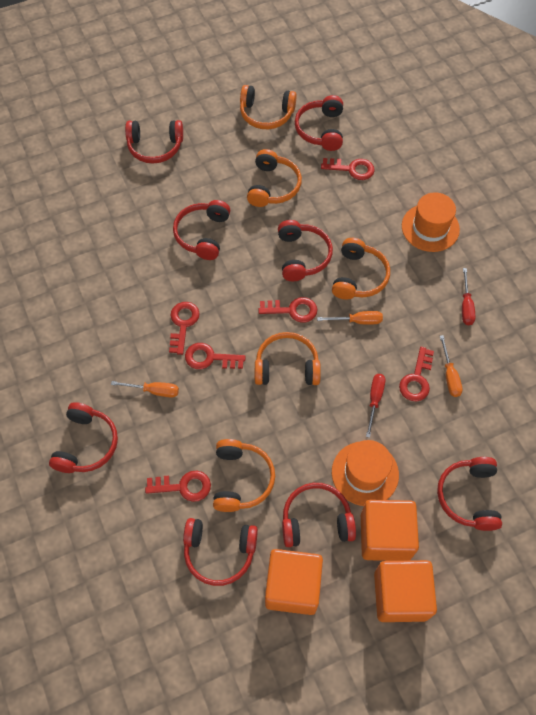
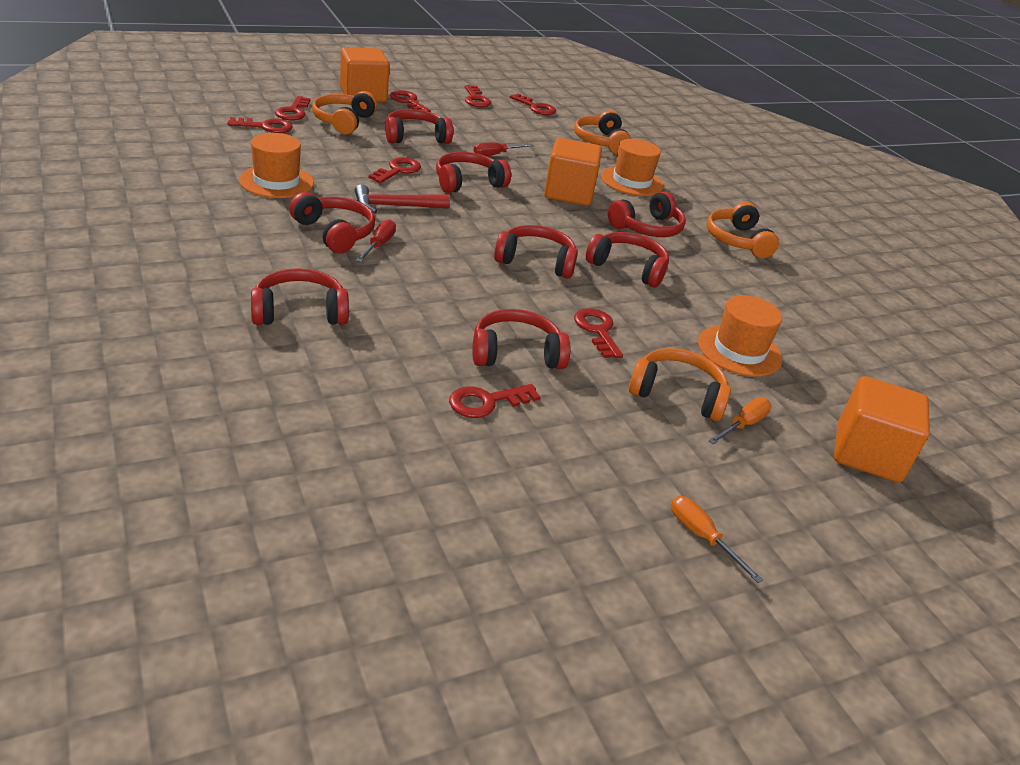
orange hat: [332,440,399,506] [402,192,460,252] = 2 -> [239,133,314,198] [601,139,664,196] [698,295,782,377] = 3
orange headphones: [213,439,275,512] [240,85,297,129] [247,149,302,207] [255,332,321,385] [332,238,390,300] = 5 -> [312,91,377,135] [574,110,631,154] [629,348,731,421] [707,202,779,258] = 4
orange screwdriver: [111,381,179,398] [317,311,383,325] [440,335,462,397] = 3 -> [671,496,763,583] [709,398,772,444] = 2
red hammer: none = 0 -> [355,184,450,213] = 1
red key: [145,471,211,502] [169,302,200,355] [185,343,246,369] [258,297,317,323] [321,158,375,180] [399,347,434,401] = 6 -> [227,117,293,133] [275,96,310,121] [369,157,421,183] [390,90,431,112] [449,384,540,418] [465,85,491,107] [510,94,556,115] [574,308,623,358] = 8

